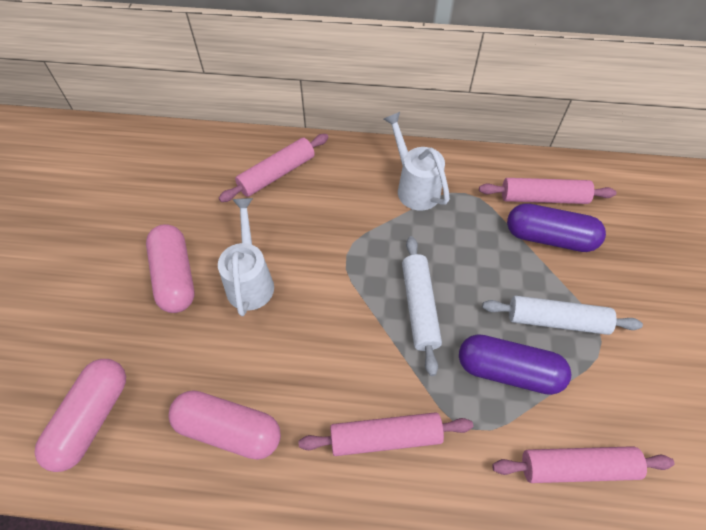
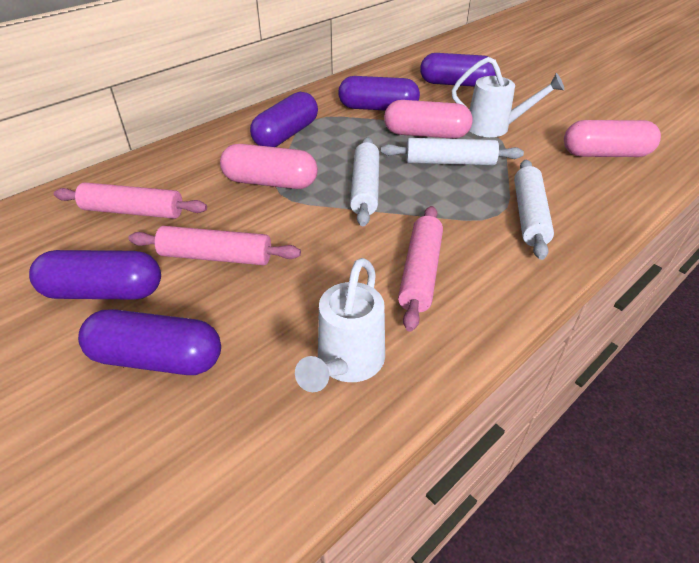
pink rolling pin: [219,134,329,202] [298,412,473,456] [479,178,617,204] [492,446,674,483] = 4 -> [54,182,207,219] [128,226,301,265] [398,206,443,332] = 3
purple capsule: [459,334,571,395] [507,203,606,252] = 2 -> [29,250,161,299] [78,309,221,375] [250,92,318,147] [338,76,420,111] [420,53,496,87] = 5
white rolling pin: [402,236,442,376] [482,296,643,335] = 2 -> [350,137,379,226] [381,138,524,165] [514,160,554,260] = 3

